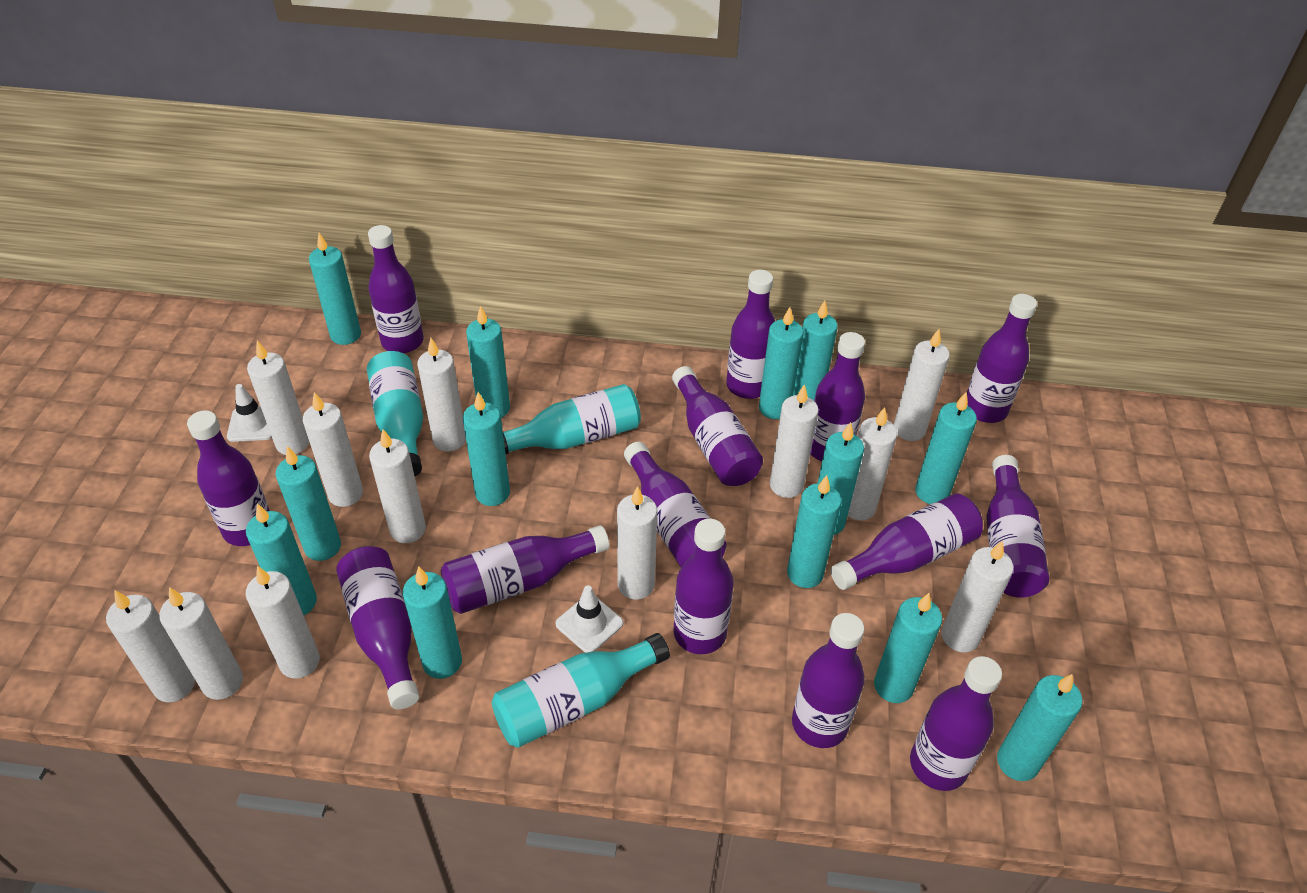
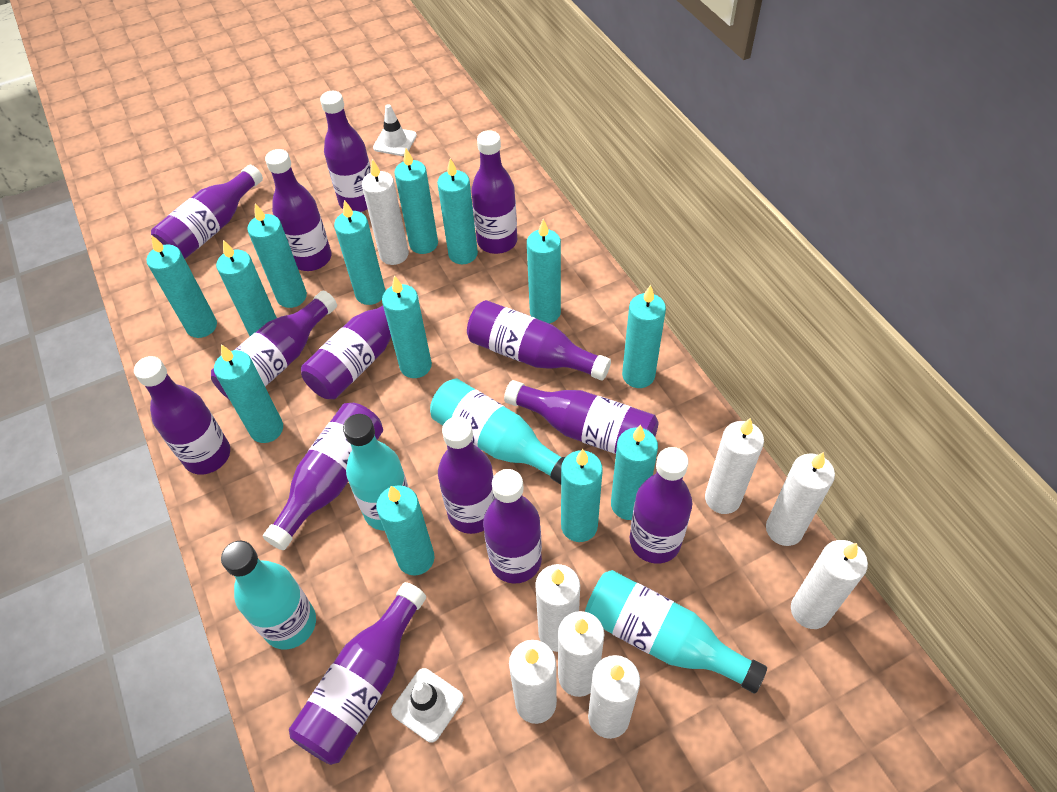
turquoise bottle: [367,351,423,476] [492,633,670,748] [503,384,641,454] = 3 -> [221,541,316,650] [343,414,409,531] [430,378,565,485] [585,570,767,694] = 4
white candle: [106,590,195,702] [159,587,243,700] [246,566,320,679] [247,341,309,455] [303,392,363,507] [369,429,426,543] [417,338,466,452] [617,486,657,600] [770,384,819,498] [848,407,897,520] [894,329,950,441] [941,541,1014,652] = 12 -> [362,159,409,265] [509,640,557,724] [535,564,580,652] [558,611,604,697] [588,655,640,739] [705,418,764,514] [766,452,835,546] [791,540,868,629] = 8

